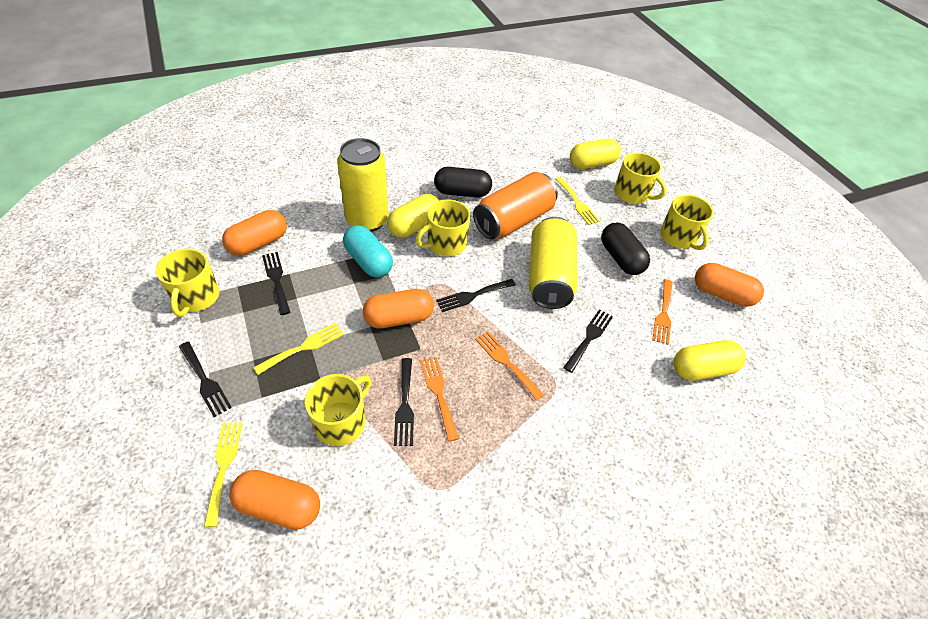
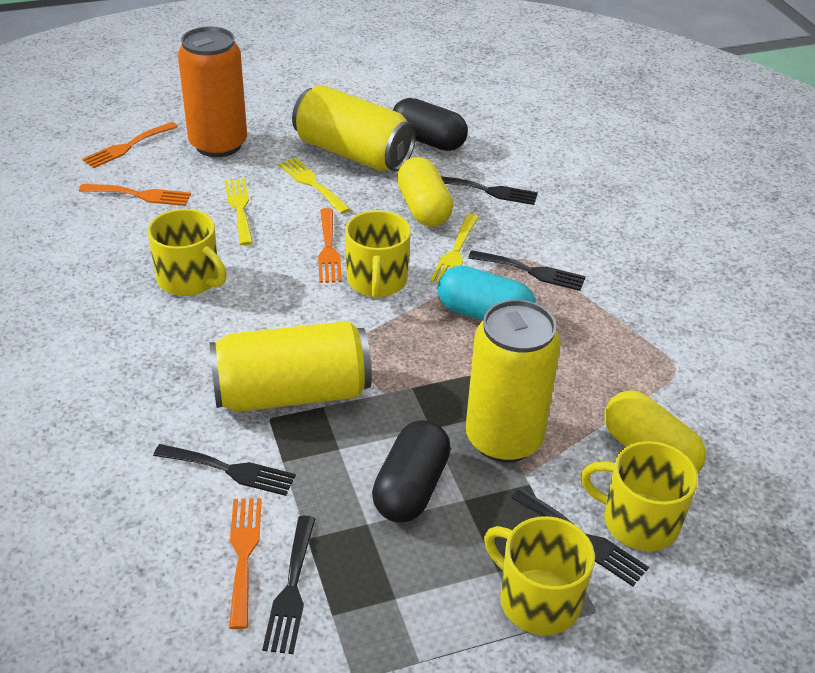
orange capsule: [222,210,287,256] [229,470,320,530] [363,289,434,328] [695,263,764,307] = 4 -> none = 0
orange fork: [420,357,459,442] [475,331,544,401] [652,279,673,345] = 3 -> [79,184,191,206] [82,122,178,168] [229,498,262,629] [318,208,342,283] = 4
yellow can: [337,138,388,232] [529,217,578,309] = 2 -> [209,321,372,412] [292,85,416,171] [466,300,561,463] = 3
yellow capsule: [387,194,439,238] [570,139,621,169] [673,340,746,381] = 3 -> [397,157,453,227] [604,390,706,474] = 2
yellow mug: [156,249,219,317] [305,374,372,446] [416,199,470,256] [614,152,667,204] [660,194,714,250] = 5 -> [147,209,227,296] [345,210,411,299] [484,516,595,635] [580,441,698,551] = 4

